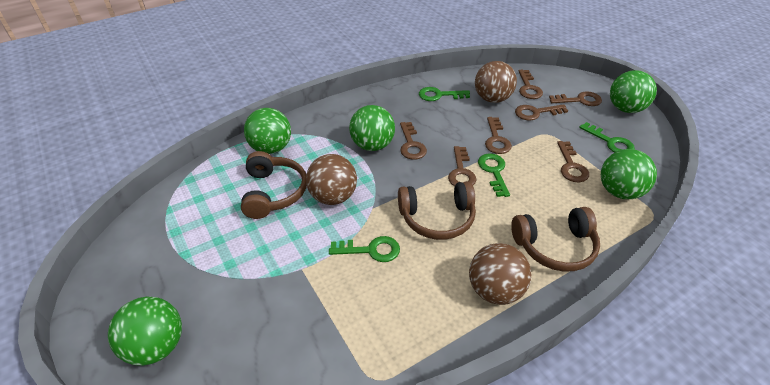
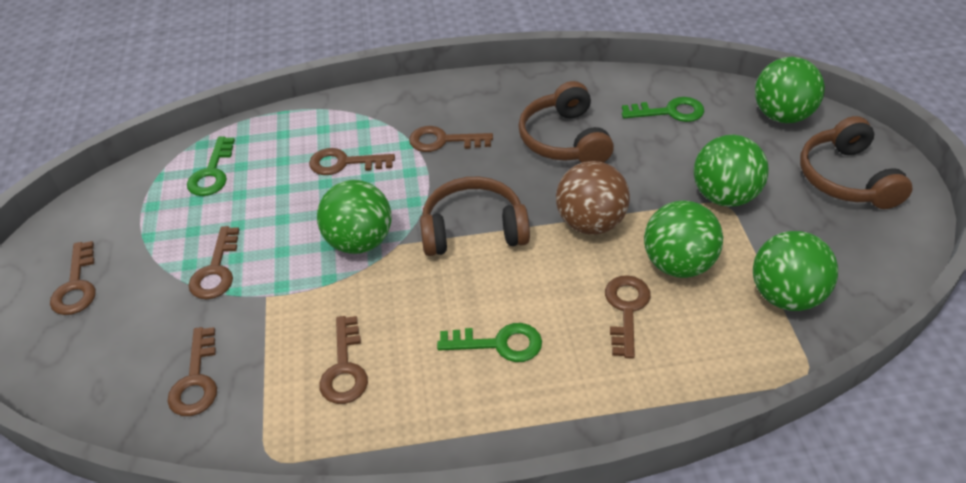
brown ball: [306,154,357,205] [469,243,532,305] [475,61,517,103] = 3 -> [556,161,630,235] = 1
green key: [329,236,400,262] [419,87,470,101] [478,154,510,197] [579,122,635,153] = 4 -> [187,137,235,196] [437,323,542,362] [622,97,704,122] = 3

